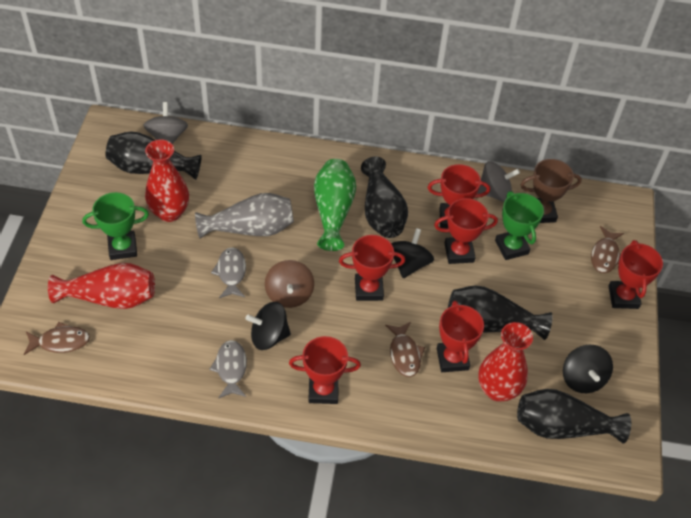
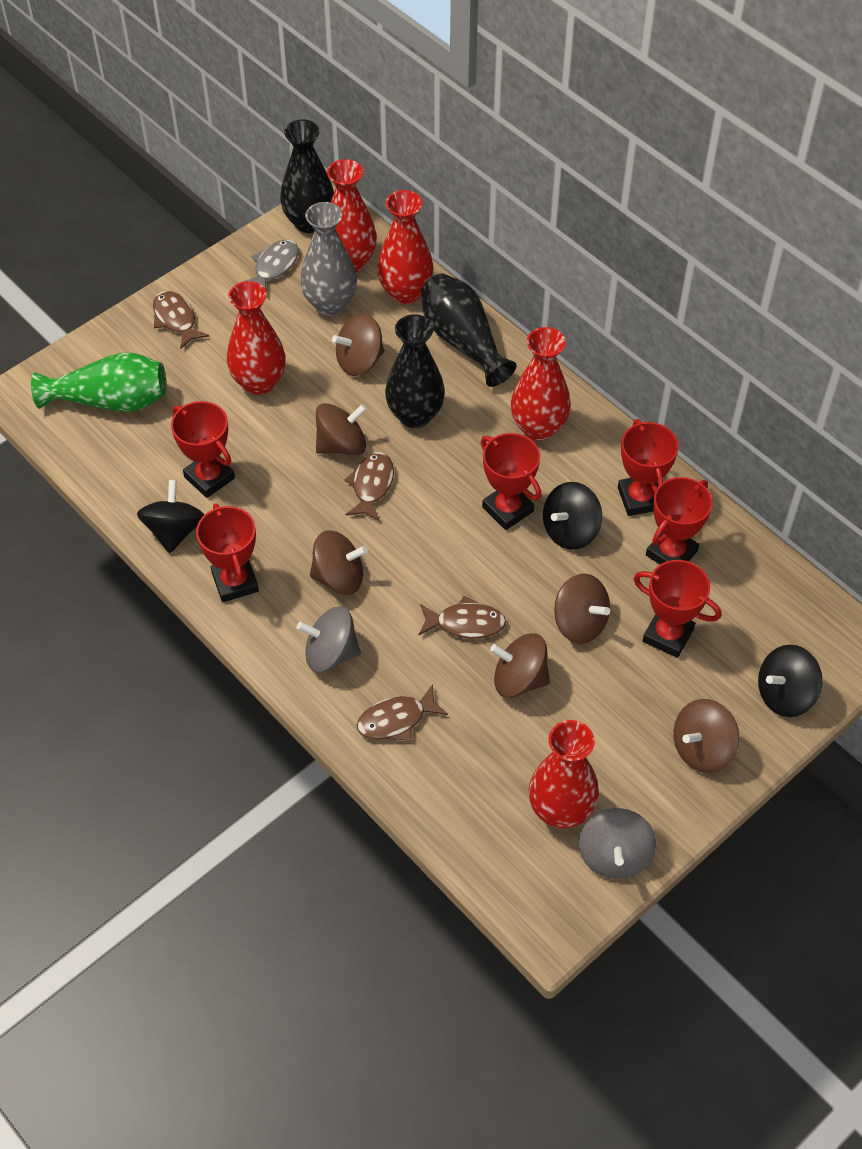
black vase: [105,132,202,180] [361,156,408,238] [448,285,553,340] [517,389,631,444] = 4 -> [280,119,334,233] [385,314,445,428] [421,273,517,387] = 3
brown fish: [24,322,90,355] [385,322,425,377] [591,226,624,273] = 3 -> [153,291,210,349] [344,452,394,521] [357,684,448,741] [418,596,506,639] = 4
brown spinning top: [265,260,314,308] = 1 -> [310,530,368,595] [316,403,367,455] [332,314,384,376] [490,634,550,698] [554,573,610,644] [673,699,739,773] = 6
brown trophy: [520,159,582,223] = 1 -> none = 0
green trophy: [82,192,149,260] [495,191,544,260] = 2 -> none = 0
grey fish: [209,340,247,398] [211,247,246,298] = 2 -> [243,240,299,290] = 1
red vase: [48,263,155,309] [145,139,189,222] [478,322,533,402] = 3 -> [227,281,285,395] [327,159,377,272] [377,190,434,304] [511,327,571,441] [529,720,599,828] = 5

